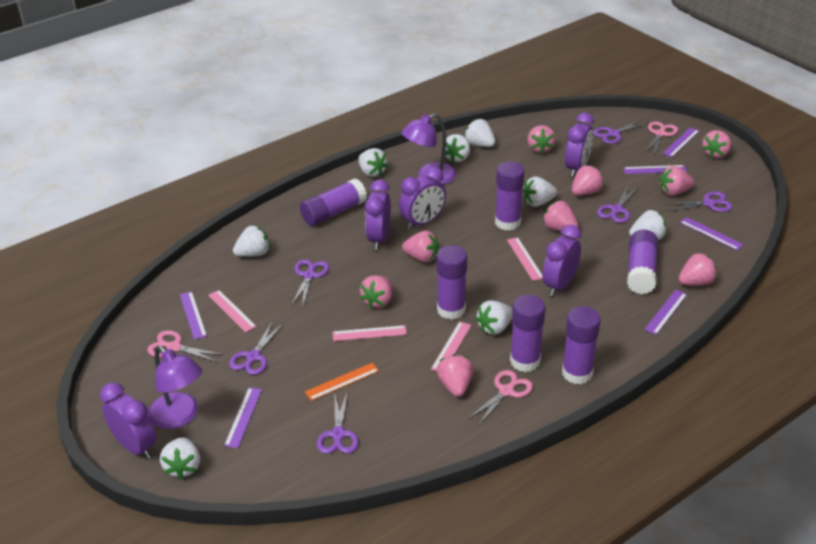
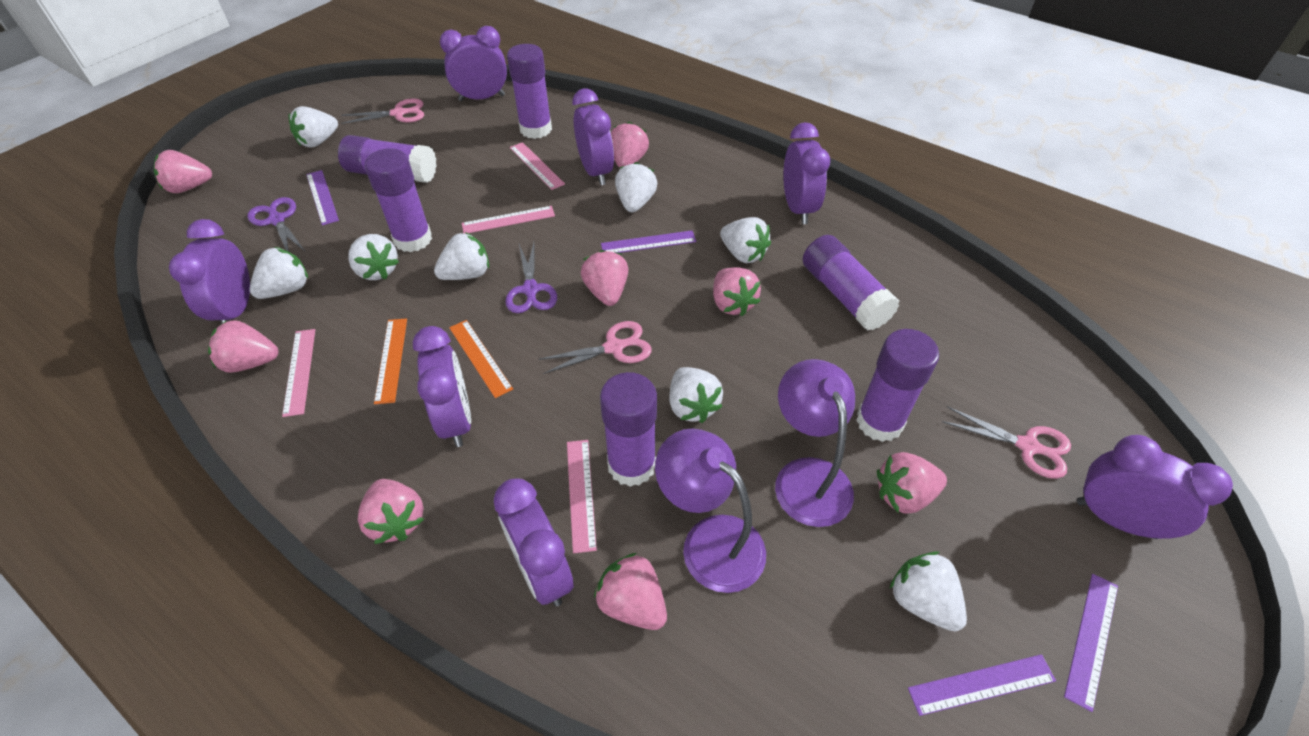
orange ruler: [305,363,379,401] = 1 -> [374,318,407,404] [449,320,513,398] = 2
pink strawberry: [360,275,392,309] [402,230,439,263] [437,354,473,397] [527,125,556,154] [543,201,578,231] [572,165,604,195] [660,166,695,196] [678,253,717,286] [702,130,731,159] = 9 -> [154,150,212,193] [208,320,278,373] [358,479,424,544] [581,250,628,306] [594,553,667,630] [611,122,649,169] [713,267,761,316] [877,452,947,514] = 8
purple clock: [100,383,157,459] [365,179,391,250] [399,166,446,229] [542,225,581,296] [565,113,594,177] = 5 -> [169,219,250,324] [413,326,471,447] [440,26,507,101] [494,479,574,606] [572,89,614,185] [783,122,830,224] [1077,435,1233,539] = 7
purple ruler: [180,291,207,340] [224,387,262,448] [623,165,687,174] [644,289,687,335] [662,127,699,157] [680,217,744,250] = 6 -> [306,170,339,226] [601,230,696,253] [908,654,1056,716] [1064,574,1118,712] = 4
purple scissors: [229,322,283,375] [291,259,329,306] [317,393,359,454] [593,119,649,144] [597,184,638,223] [666,191,732,212] = 6 -> [247,197,305,252] [505,242,557,313] = 2

